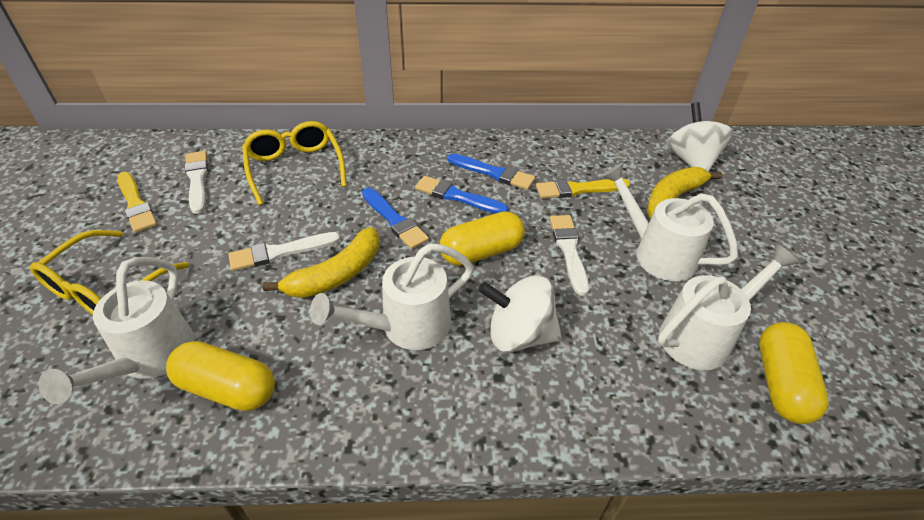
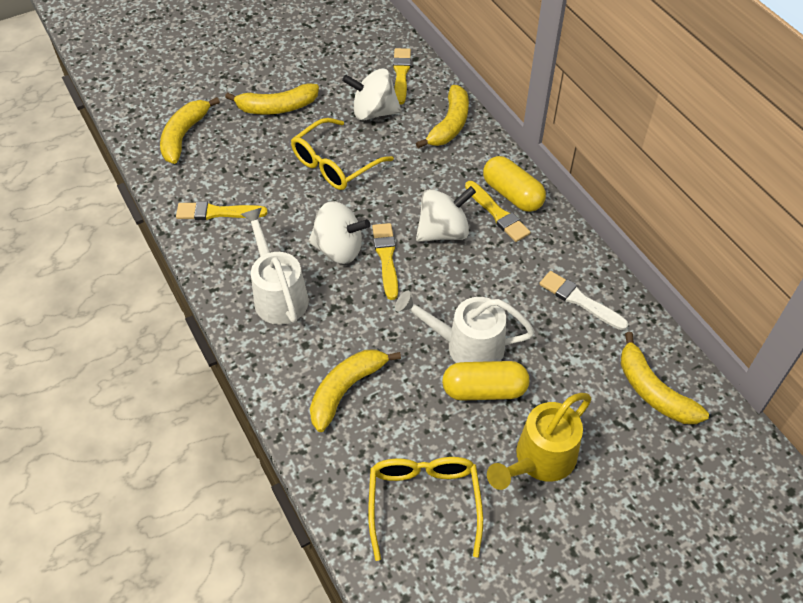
blue brush: [362,188,429,249] [415,176,508,214] [448,154,535,190] = 3 -> none = 0
white brush: [185,151,208,214] [229,232,340,271] [550,215,589,296] = 3 -> [539,271,628,330] = 1
white spinning top: [478,275,562,352] [666,102,734,172] = 2 -> [309,201,370,264] [342,69,402,121] [416,186,476,242] = 3
white watering can: [39,257,195,404] [310,243,474,350] [601,163,738,281] [658,244,800,370] = 4 -> [241,208,309,325] [395,291,535,363] = 2
yellow banana: [263,227,379,298] [647,167,723,219] = 2 -> [160,97,220,164] [225,83,319,115] [310,350,401,432] [416,85,469,148] [621,332,709,424] = 5
yellow brush: [117,172,157,233] [536,179,630,198] = 2 -> [176,201,268,220] [372,223,398,300] [393,48,411,105] [465,181,530,242] = 4
yellow capsule: [166,341,275,411] [440,211,525,266] [759,322,829,424] = 3 -> [442,361,529,401] [483,156,546,212] = 2
yellow watering can: none = 0 -> [487,393,592,490] = 1

